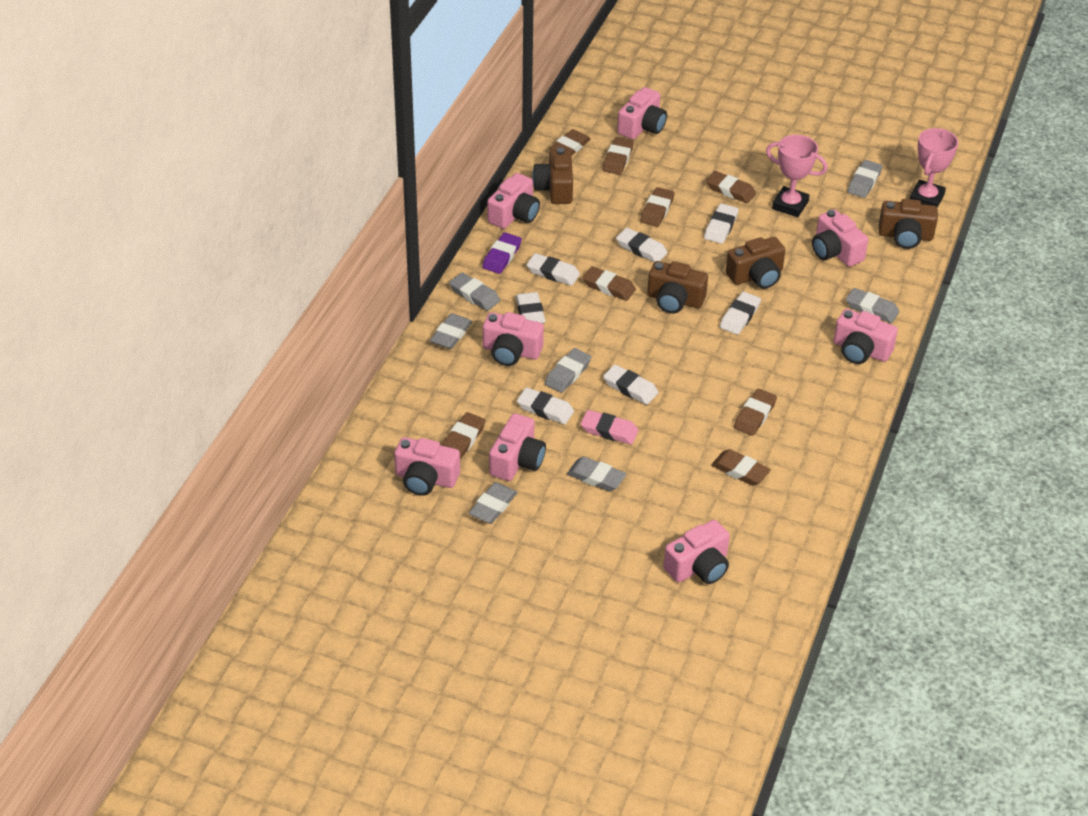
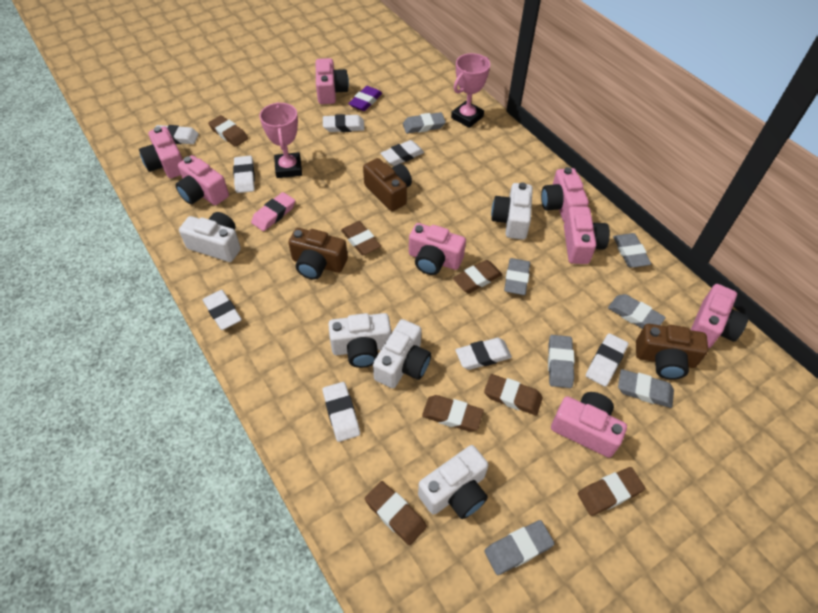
brown camera: [532,147,573,204] [647,261,708,314] [726,237,785,289] [879,199,938,249] = 4 -> [288,228,348,280] [363,158,412,211] [636,324,708,380] = 3
brown eraser: [442,412,485,459] [549,129,591,156] [583,266,636,301] [602,137,634,175] [640,187,675,227] [706,171,756,203] [712,449,771,486] [734,389,777,436] = 8 -> [208,115,248,147] [341,221,381,256] [365,481,427,545] [422,395,484,431] [453,260,502,293] [484,374,543,415] [578,467,645,516] = 7
white camera: none = 0 -> [179,212,241,262] [328,313,391,368] [373,319,431,388] [418,445,488,519] [491,182,533,240] = 5
white eraser: [516,292,546,324] [517,387,574,424] [527,253,580,286] [603,365,658,405] [616,228,667,262] [704,203,739,244] [720,292,761,335] = 7 -> [156,125,199,144] [202,290,242,330] [233,156,255,193] [323,114,365,132] [323,382,360,442] [380,140,424,166] [455,338,512,370] [586,333,628,387] = 8

